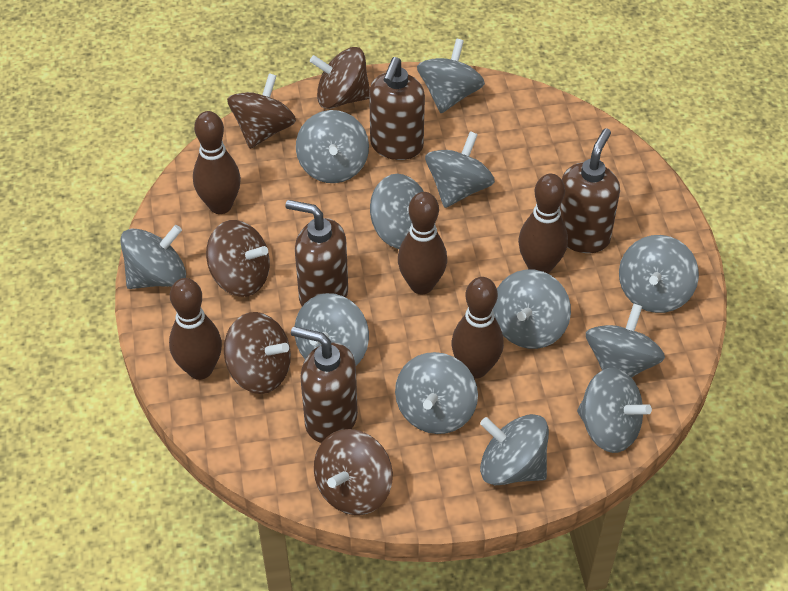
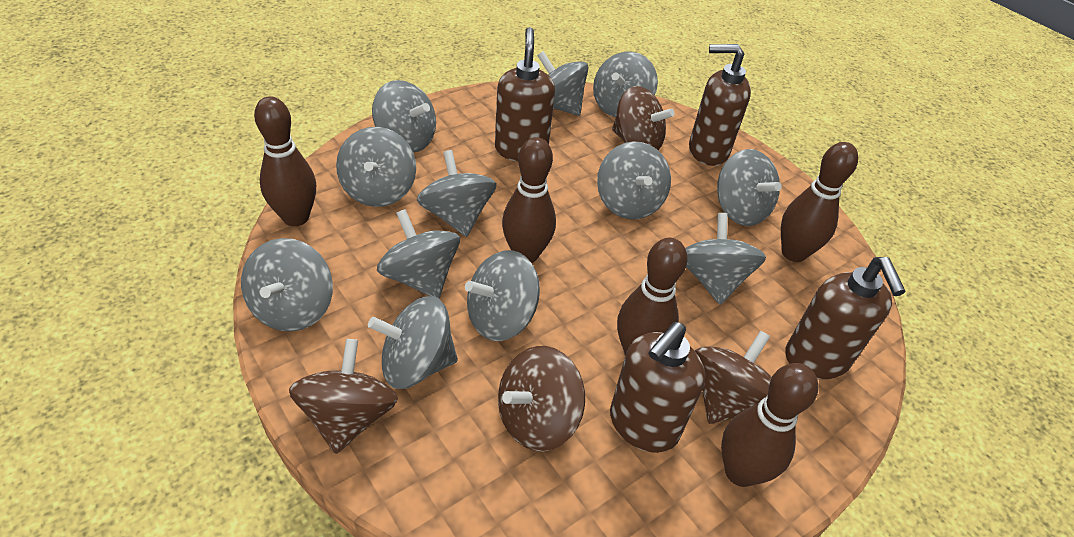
brown spinning top: [206,220,270,297] [224,312,291,394] [227,73,296,149] [310,47,370,109] [314,429,393,515] = 5 -> [289,339,398,454] [498,346,585,452] [612,86,675,150] [695,330,772,424] = 4

